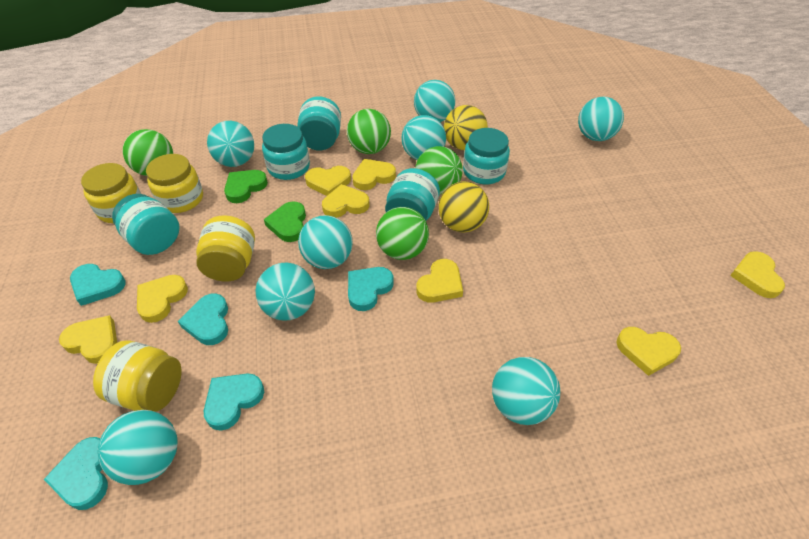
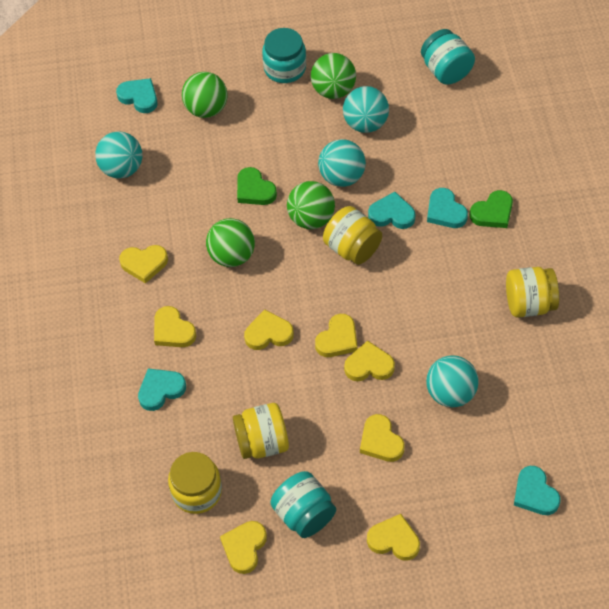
turquoise ball: [98,410,177,485] [207,121,254,167] [255,263,315,321] [298,215,353,269] [401,115,446,160] [414,80,455,122] [492,357,560,425] [578,97,624,141] = 8 -> [95,131,142,179] [318,139,366,187] [343,86,389,133] [426,355,479,408] = 4
turquoise jar: [112,194,180,255] [262,124,310,180] [297,96,341,150] [385,168,440,220] [463,128,510,184] = 5 -> [262,28,306,83] [271,471,336,538] [421,29,475,85] = 3
yellow ball: [438,182,489,232] [444,105,488,150] = 2 -> none = 0

